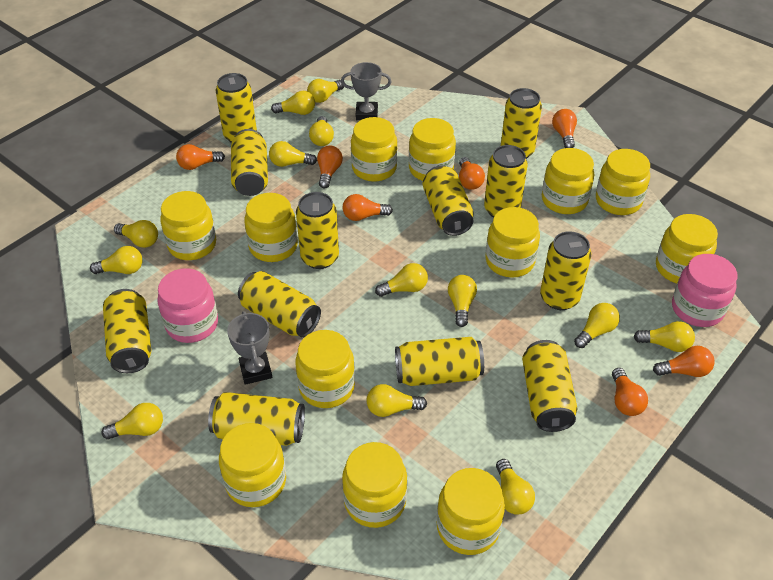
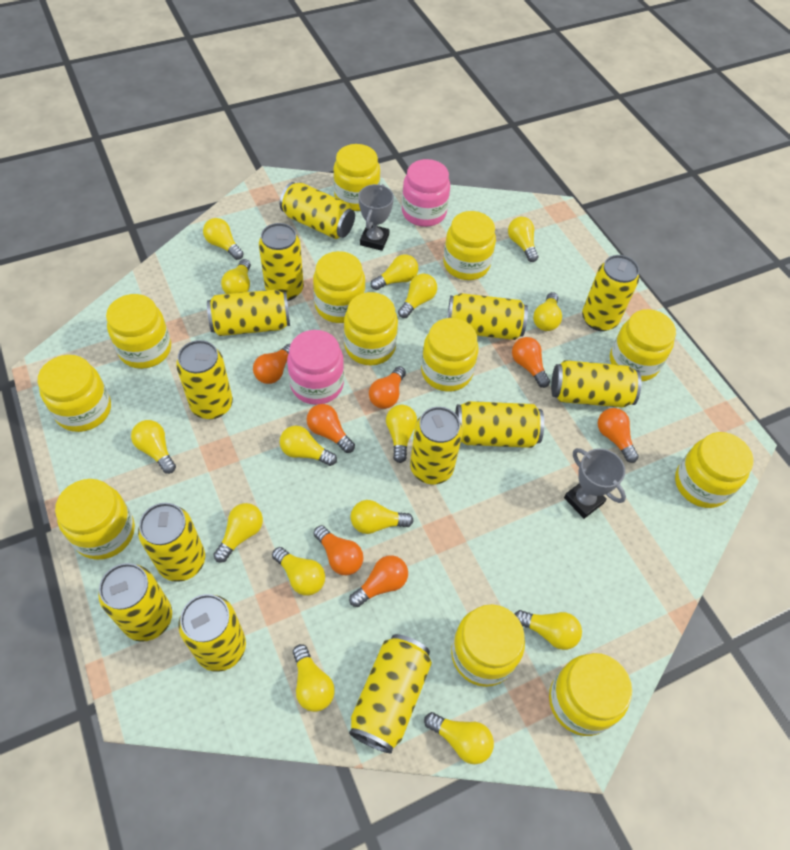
yellow can: [103,289,151,373] [208,392,305,446] [216,73,257,143] [231,129,268,196] [238,271,321,338] [296,192,339,269] [395,337,484,386] [423,165,474,236] [484,145,528,218] [501,88,542,159] [522,340,577,432] [540,231,591,310] = 12 -> [98,563,172,642] [138,503,205,582] [176,340,233,419] [178,594,246,672] [207,290,290,336] [259,223,304,301] [280,182,355,239] [349,634,432,754] [410,407,463,484] [447,293,528,340] [455,401,544,448] [551,360,642,408] [582,255,639,331] = 13
yellow light bulb: [90,246,142,274] [101,403,163,440] [114,220,158,248] [269,141,317,167] [271,91,315,115] [307,79,344,103] [309,116,334,146] [367,384,427,417] [375,263,428,297] [448,275,477,327] [496,459,535,515] [574,303,620,348] [634,321,695,352] = 13 -> [131,420,176,474] [203,218,244,260] [213,503,263,563] [221,259,251,294] [272,547,325,595] [280,426,337,466] [293,644,335,712] [351,500,414,534] [371,254,418,290] [386,405,417,463] [398,274,437,318] [424,712,494,764] [508,217,538,262] [515,610,582,650] [533,292,562,331] = 15

